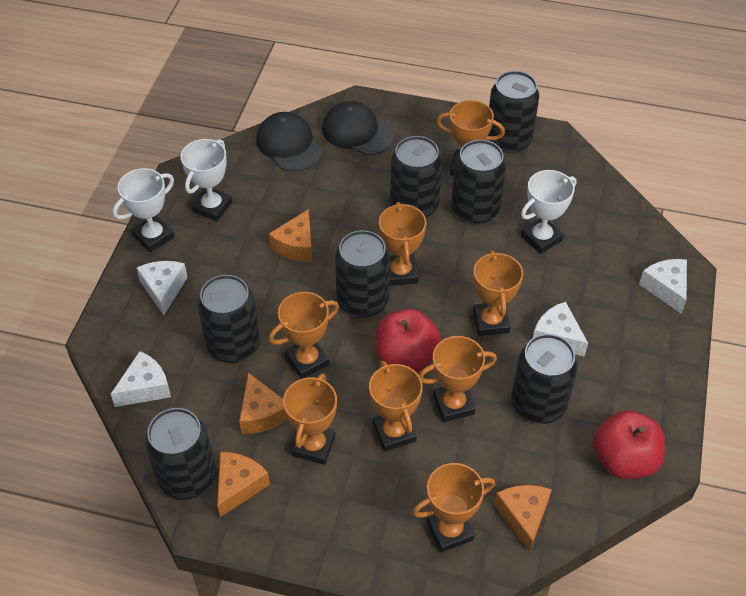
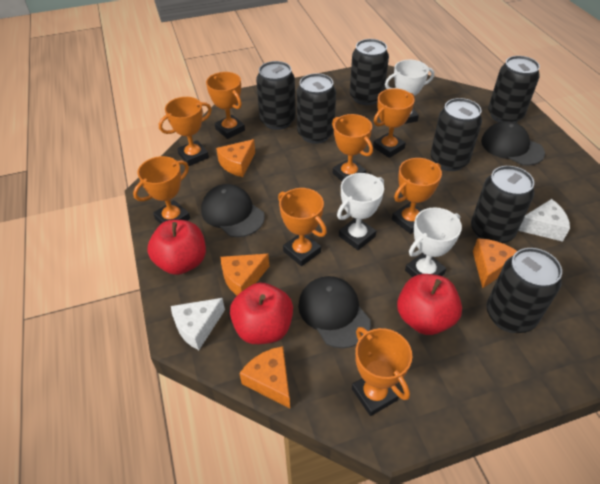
black cap: [256,112,323,172] [322,101,395,155] = 2 -> [201,184,265,237] [298,276,371,348] [481,121,545,165] = 3
red apple: [375,309,441,372] [593,410,665,479] = 2 -> [147,220,206,275] [230,283,293,344] [397,274,462,335] = 3
white cheese: [111,351,171,407] [136,261,188,315] [533,301,588,357] [639,259,687,314] = 4 -> [171,298,225,350] [518,199,570,242] = 2

